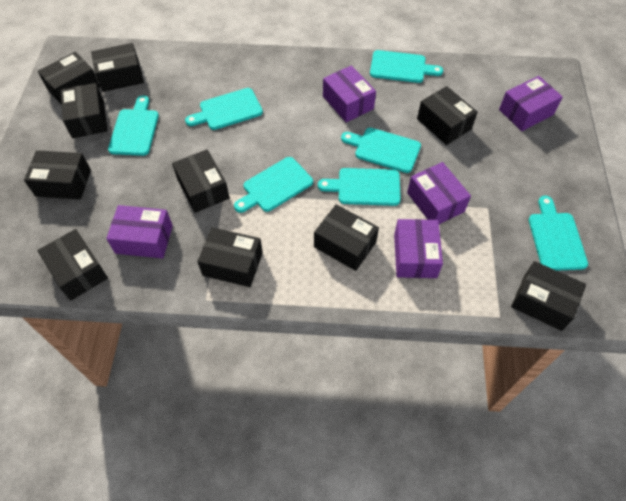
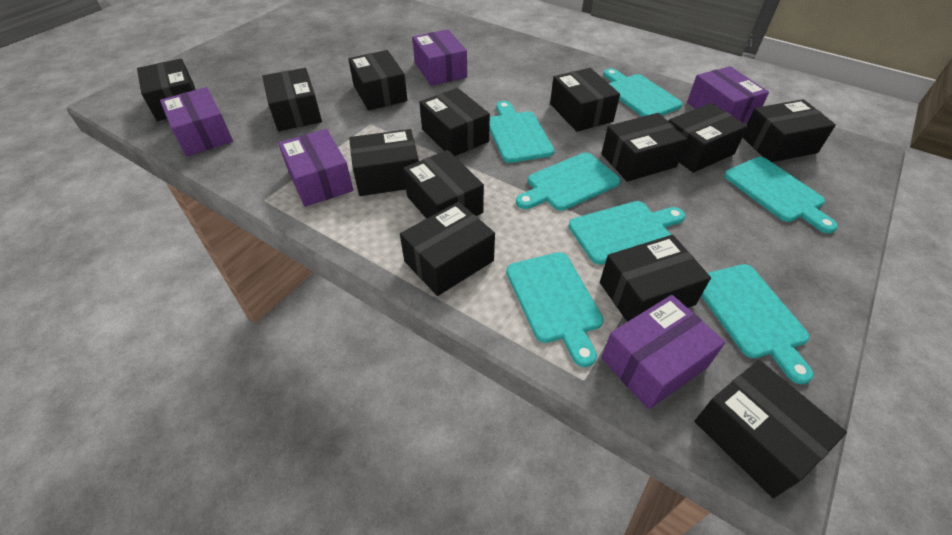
black box: [24,150,91,199] [37,229,108,300] [38,52,100,105] [61,83,108,138] [91,43,144,92] [172,149,229,213] [197,227,263,287] [314,204,379,271] [417,86,478,145] [511,261,586,331] = 10 -> [137,59,196,121] [262,68,322,131] [348,50,408,111] [349,129,419,196] [400,202,495,296] [403,150,484,219] [419,88,490,156] [550,68,620,132] [600,235,711,322] [601,113,688,182] [668,103,748,173] [694,360,847,498] [743,99,836,162] = 13

